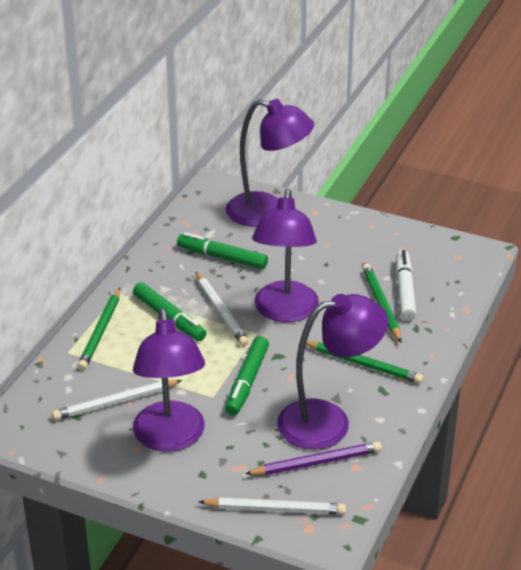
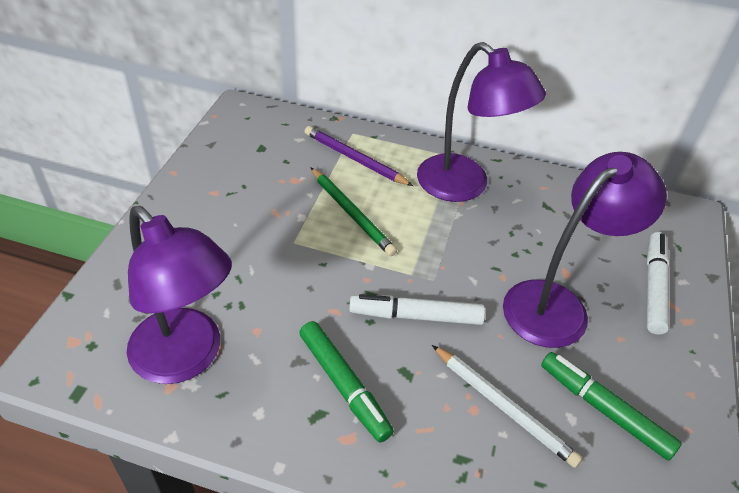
green marker: [133,282,206,341] [177,232,268,269] [225,336,269,415] = 3 -> [299,321,394,443] [541,352,682,461] = 2
green pencil: [77,288,120,370] [306,341,423,384] [362,264,402,343] = 3 -> [311,168,397,256] = 1
purple lamp: [133,309,205,452] [226,99,314,227] [252,189,319,322] [277,294,388,450] = 4 -> [127,206,232,384] [417,42,546,202] [503,152,667,348] = 3
white marker: [396,250,416,321] = 1 -> [349,294,485,325] [646,232,670,335] = 2
white pencil: [52,380,182,420] [196,272,249,346] [199,497,346,515] = 3 -> [432,345,582,468] = 1

